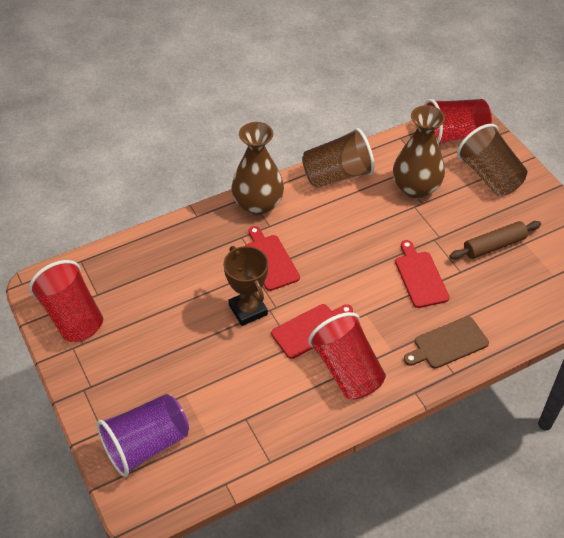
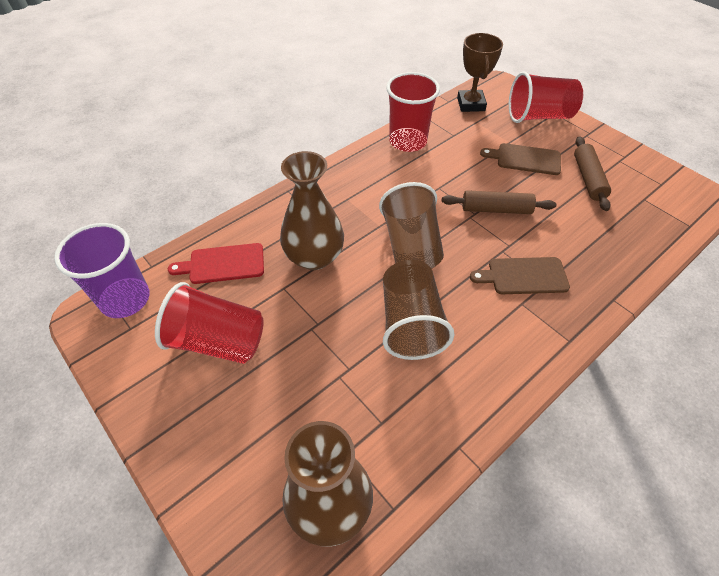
brown cutting board: [404,316,489,369] = 1 -> [470,257,570,294] [480,143,561,175] = 2
brown rolling pin: [450,221,541,260] = 1 -> [442,190,557,214] [574,136,611,211] = 2
red cutting board: [245,226,300,291] [271,304,353,359] [395,240,450,308] = 3 -> [168,243,264,284] = 1

